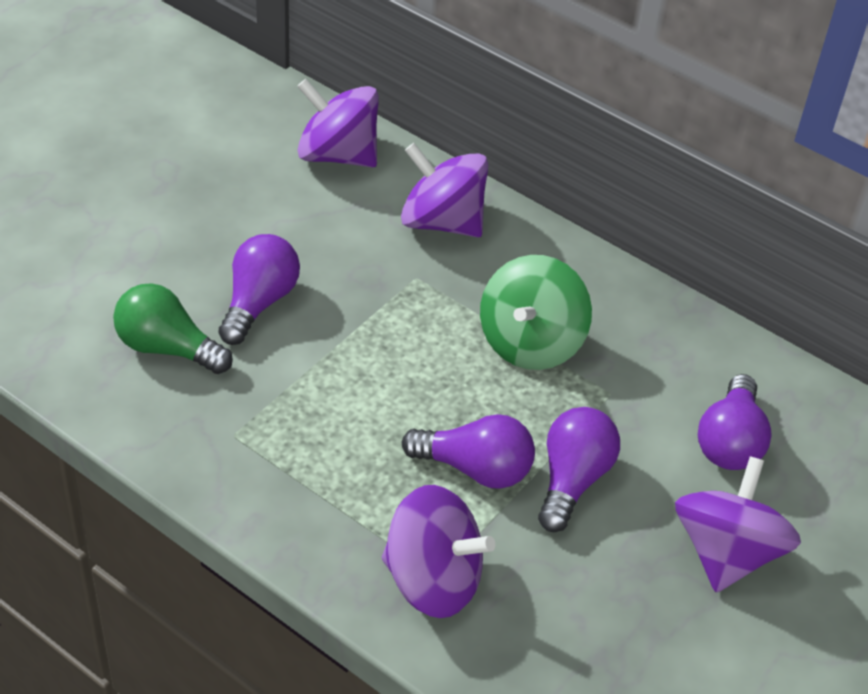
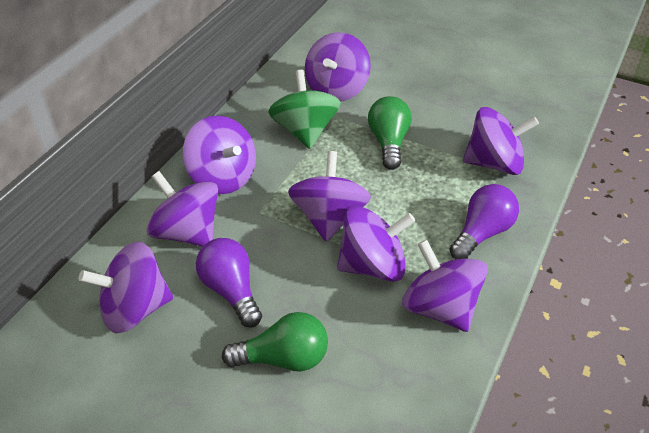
green light bulb: [113,283,233,374] = 1 -> [222,312,328,371] [368,96,412,170] = 2
purple light bulb: [218,234,300,345] [401,414,535,489] [538,407,620,532] [698,374,772,470] = 4 -> [196,238,262,328] [449,184,519,259] = 2
purple spinning top: [297,79,379,167] [382,485,495,618] [401,143,488,237] [675,456,801,592] = 4 -> [79,242,173,333] [147,171,218,247] [183,116,256,194] [288,151,371,241] [305,32,371,101] [337,206,415,282] [402,239,488,332] [463,107,539,175] = 8

